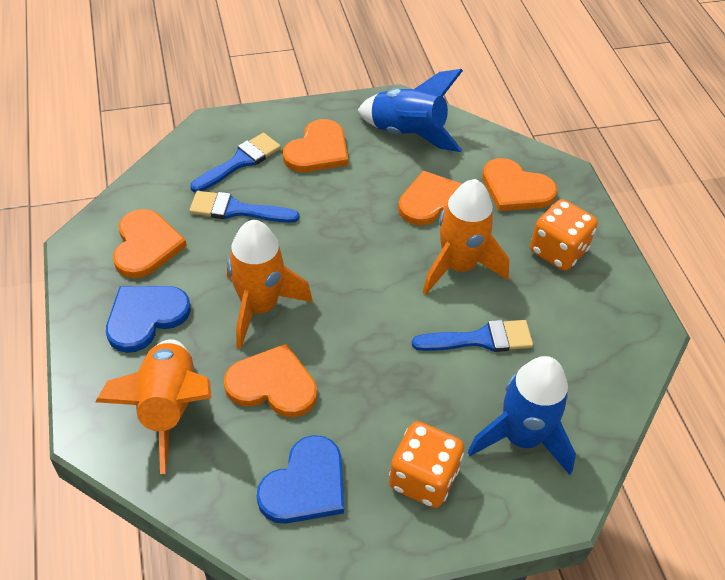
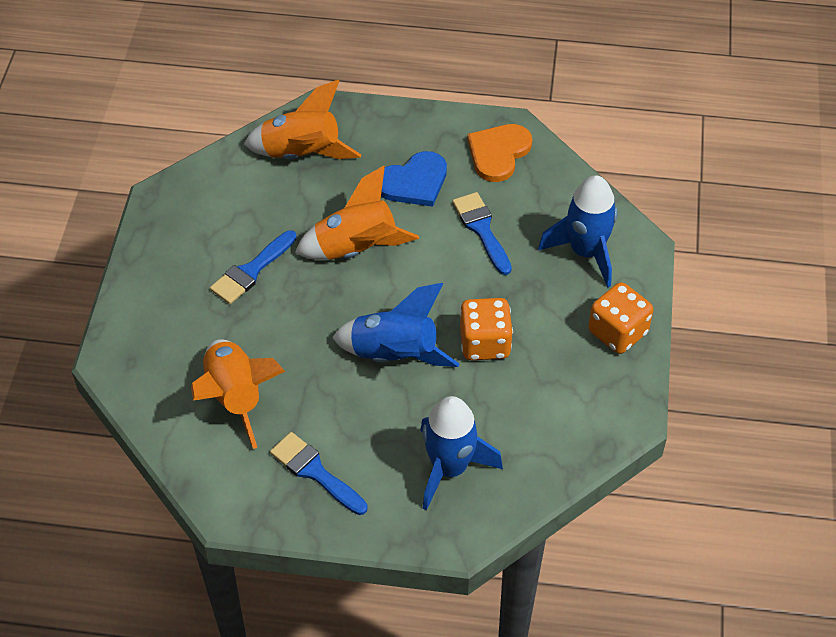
blue heart: [106,286,191,353] [257,435,344,524] = 2 -> [381,151,447,207] = 1
blue rocket: [358,69,463,152] [468,356,576,475] = 2 -> [332,283,459,367] [420,396,503,510] [538,175,618,288] = 3
orange heart: [113,209,187,278] [224,344,317,417] [283,119,348,172] [398,171,462,225] [482,158,557,211] = 5 -> [467,124,532,182] = 1

